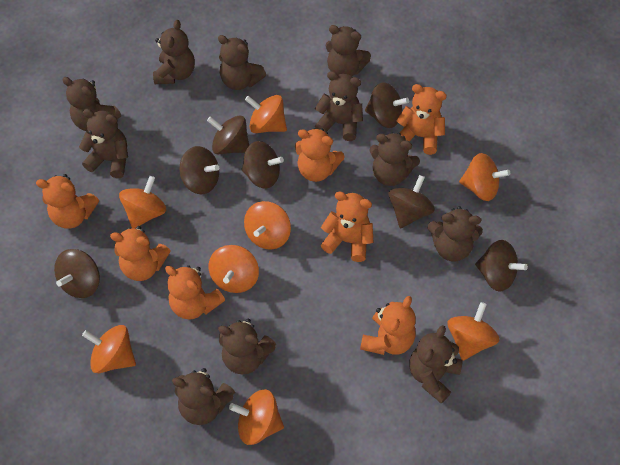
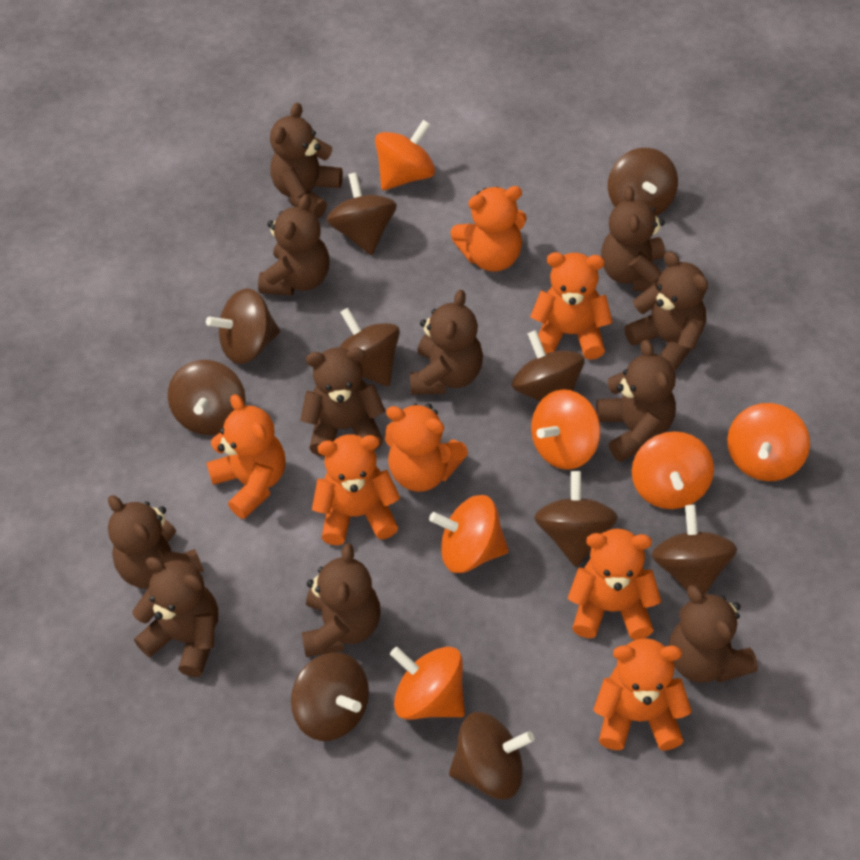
brown spinning top: [54,249,100,298] [180,146,219,195] [207,115,249,154] [241,141,284,189] [365,82,409,128] [388,175,435,228] [475,240,528,292] = 7 -> [168,360,246,435] [206,289,280,364] [291,652,369,741] [326,172,397,255] [339,308,400,386] [449,712,534,799] [512,330,585,402] [534,471,618,567] [608,148,678,216] [652,505,737,595] = 10
orange spinning top: [82,325,136,373] [119,176,167,229] [209,245,259,293] [229,389,284,445] [244,201,291,250] [245,95,287,133] [448,302,500,360] [459,153,510,201] = 8 -> [375,120,435,190] [390,647,465,720] [429,495,509,573] [531,389,601,470] [632,431,714,509] [727,403,810,481] = 6

